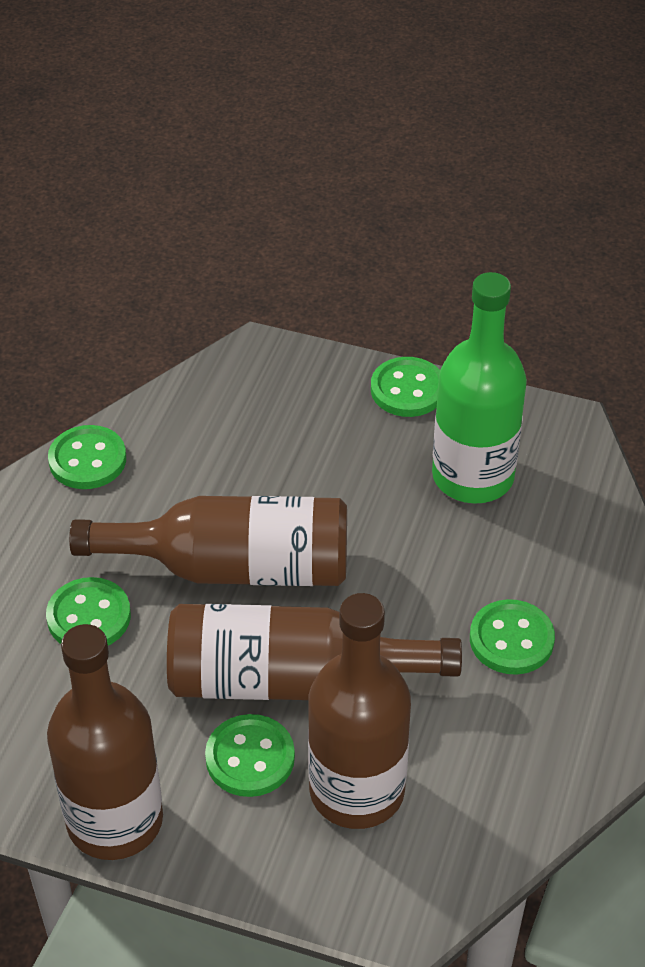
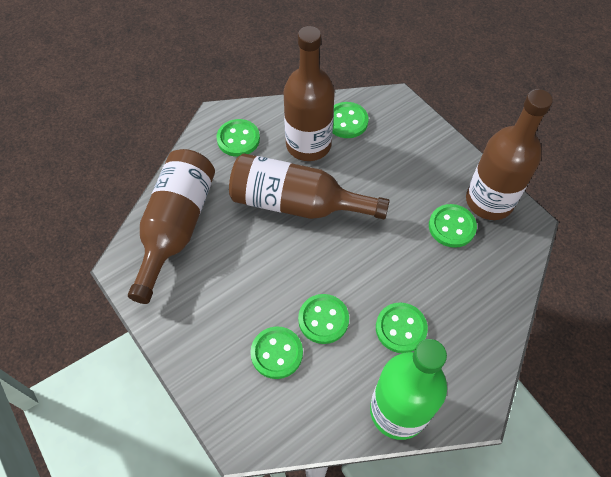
green button: [46,577,131,646] [48,425,126,489] [205,714,295,797] [371,357,440,417] [470,599,555,675] = 5 -> [216,119,260,157] [250,326,303,379] [298,294,349,344] [333,102,368,138] [376,302,428,353] [429,204,477,248] = 6

